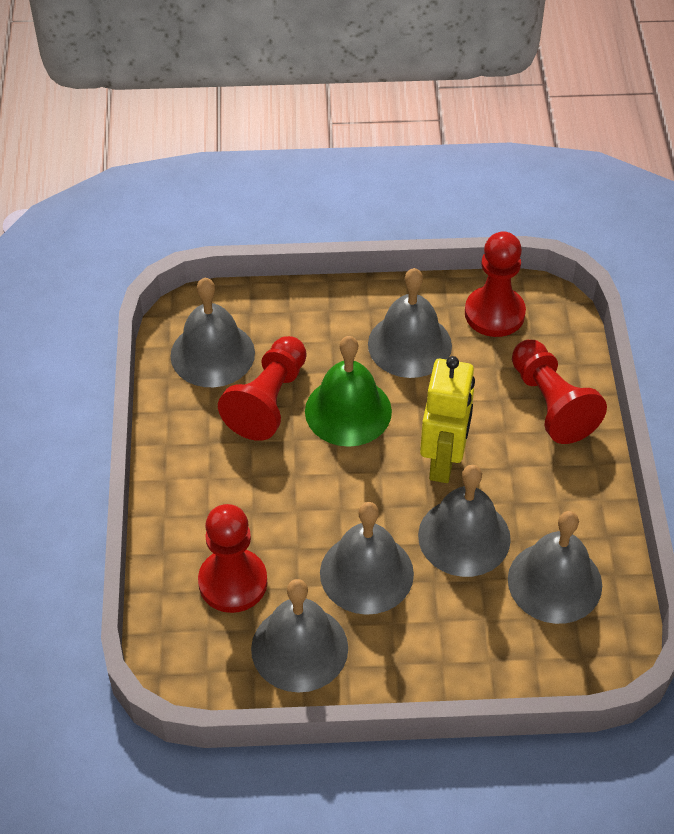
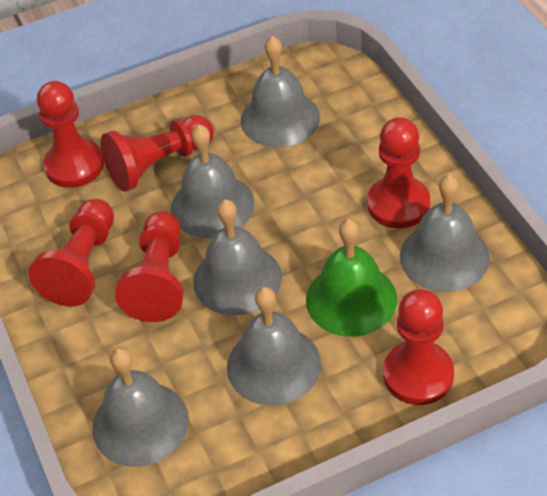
red pawn: [198,504,267,613] [218,336,307,441] [465,231,526,337] [512,340,607,444] = 4 -> [29,199,114,306] [37,81,104,188] [101,115,214,192] [115,211,184,322] [367,117,430,228] [383,289,454,405] = 6
yellow robot: [420,356,475,483] = 1 -> none = 0

